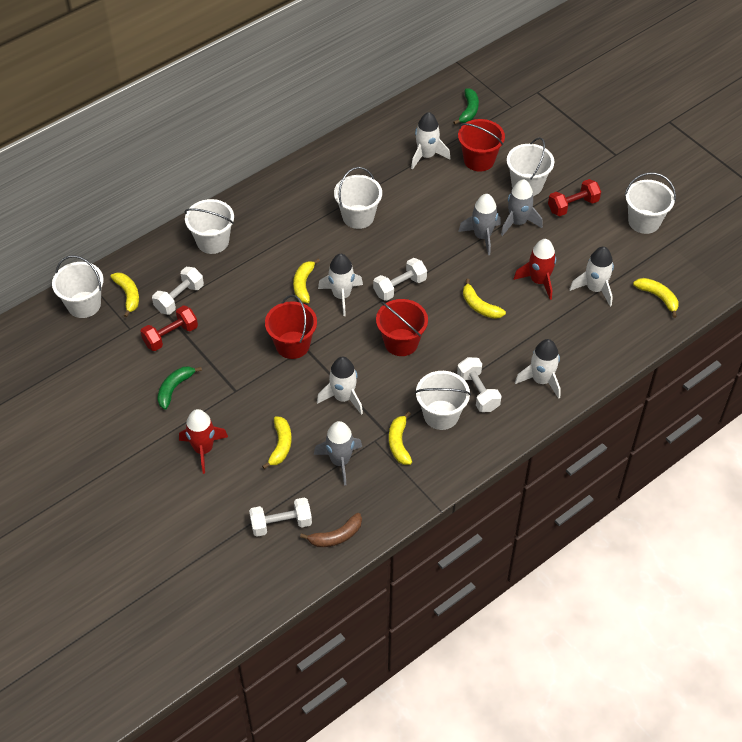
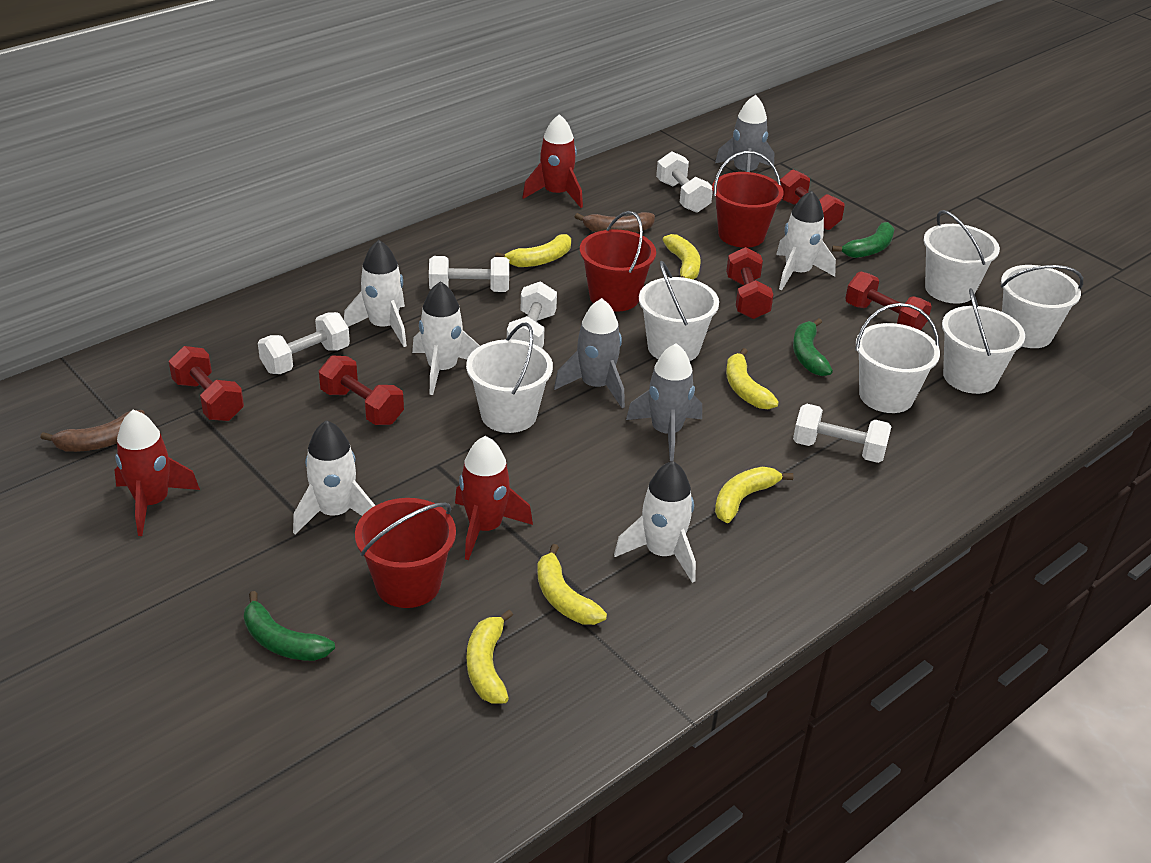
brown banana: [300,513,362,547] = 1 -> [40,410,145,452] [575,212,655,233] = 2
green banana: [157,366,202,410] [453,88,479,125] = 2 -> [244,591,335,661] [793,318,833,376] [832,222,894,258] = 3
red dumbbell: [140,305,198,351] [548,179,601,216] = 2 -> [169,346,244,421] [319,355,404,425] [726,247,773,319] [780,169,845,230] [845,272,932,331] = 5
red rocket: [179,409,228,474] [513,239,556,300] = 2 -> [115,410,200,536] [455,436,533,560] [522,114,583,208] = 3
white dumbbell: [152,267,204,315] [249,497,312,537] [373,258,427,301] [457,357,501,412] = 4 -> [258,312,350,374] [429,256,509,292] [507,281,557,348] [656,152,713,213] [793,404,892,463] = 5

